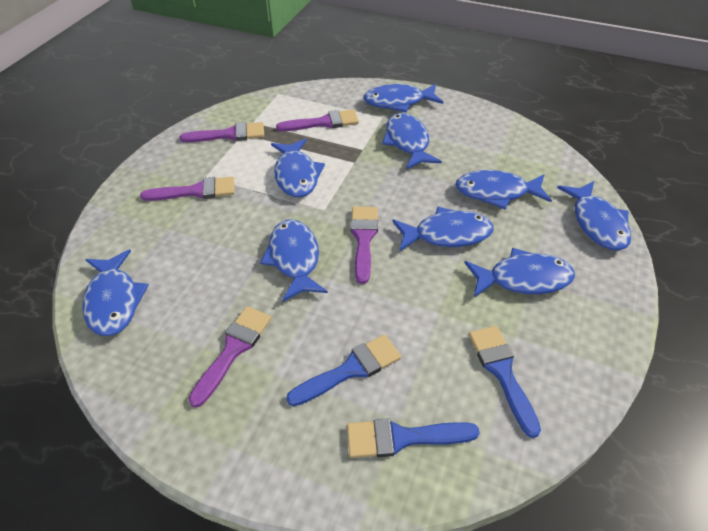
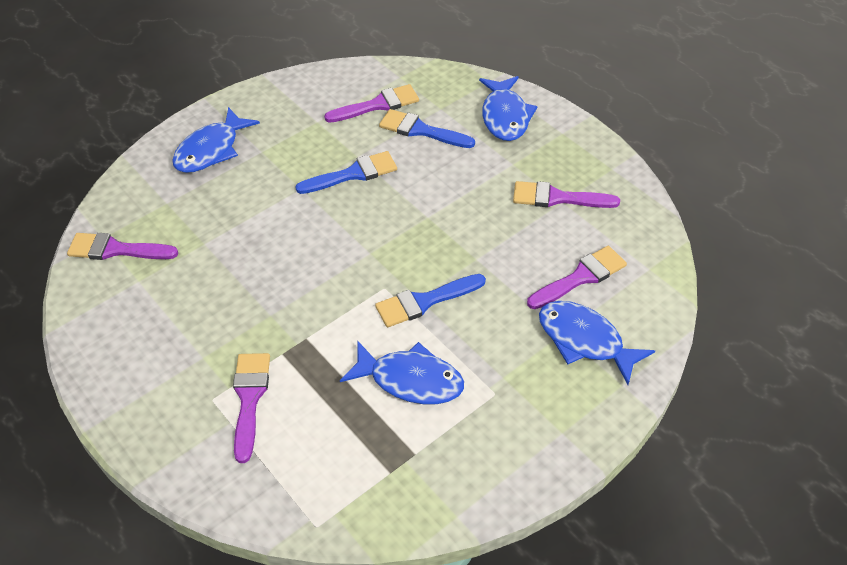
blue fish: [82,249,149,336] [260,220,328,302] [271,138,325,197] [363,84,443,113] [382,113,442,169] [392,207,494,252] [455,170,552,210] [464,248,575,297] [557,181,631,250] = 9 -> [172,107,260,173] [340,340,464,404] [479,76,538,141] [539,301,655,385] = 4

